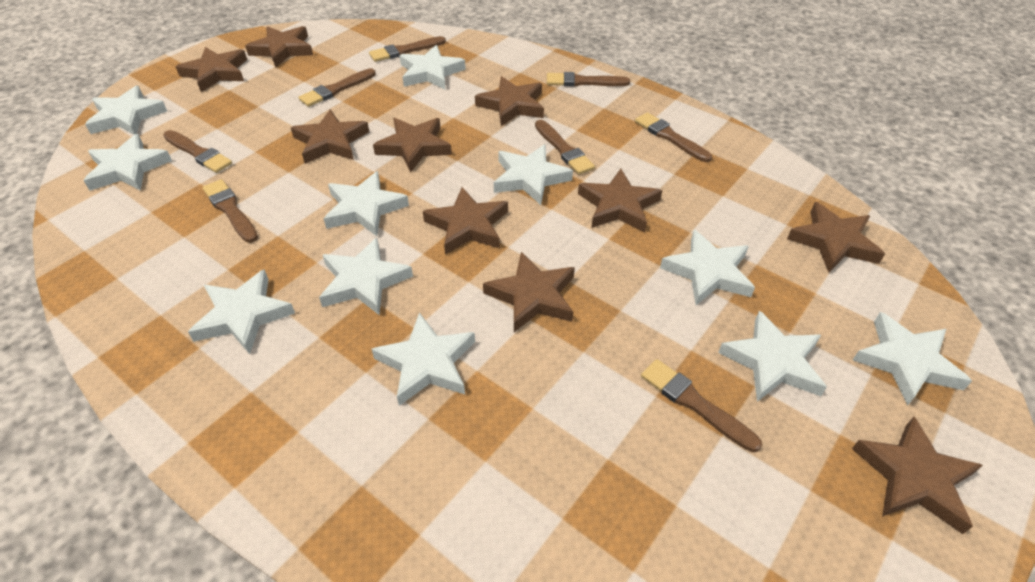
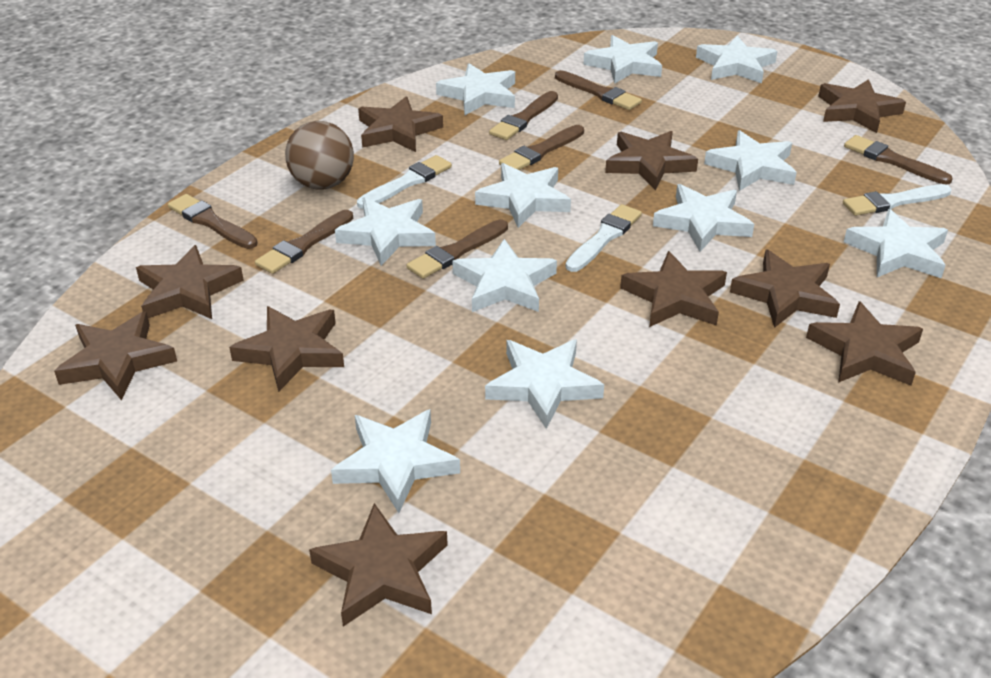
brown ball: none = 0 -> [285,121,354,190] = 1
brown brush: [164,130,232,173] [203,179,258,243] [298,68,376,107] [369,36,446,62] [535,120,595,174] [547,72,630,87] [635,112,712,162] [641,359,762,452] = 8 -> [168,194,258,249] [255,210,353,274] [406,219,508,279] [489,91,558,140] [499,125,584,170] [555,70,642,110] [844,135,953,185] = 7
white brush: none = 0 -> [357,155,452,209] [565,204,642,272] [843,184,951,216] = 3

